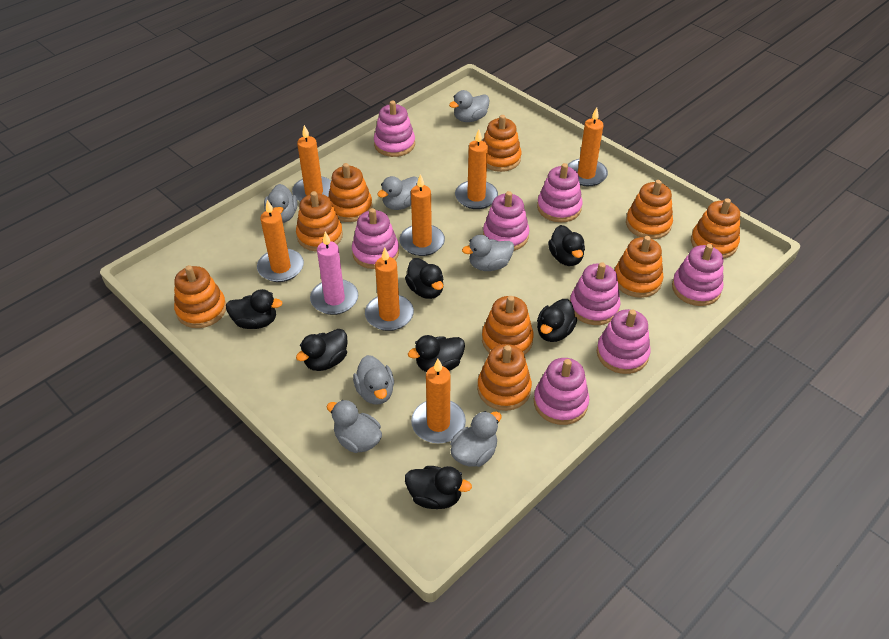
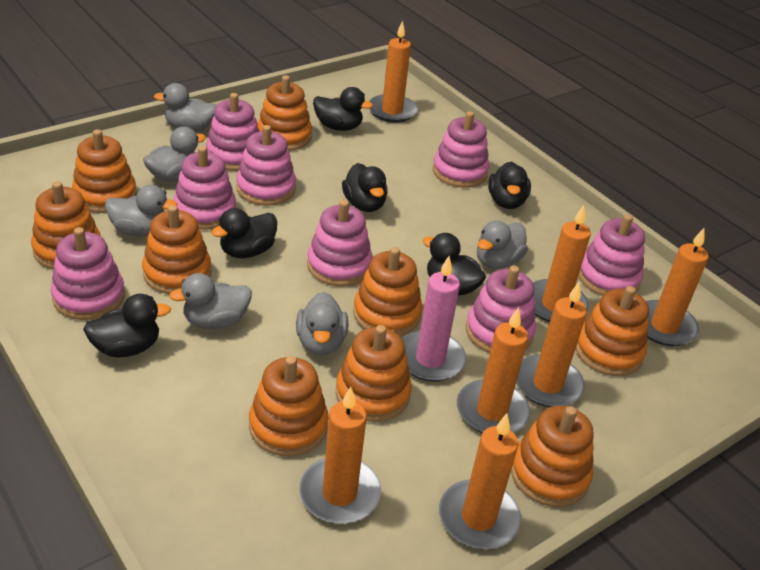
black duck: [226,289,283,329] [296,329,348,371] [405,258,444,299] [405,466,472,509] [408,335,465,372] [537,299,577,342] [548,225,585,266] = 7 -> [83,294,171,357] [211,208,277,258] [313,87,373,131] [342,163,388,212] [422,233,486,296] [488,162,531,209] = 6
grey duck: [264,184,297,223] [326,400,382,453] [353,355,394,405] [377,176,418,210] [449,90,490,122] [450,411,502,467] [462,235,514,271] = 7 -> [105,185,177,236] [143,127,206,182] [154,83,217,132] [169,273,252,329] [296,292,348,355] [477,221,528,269] = 6

